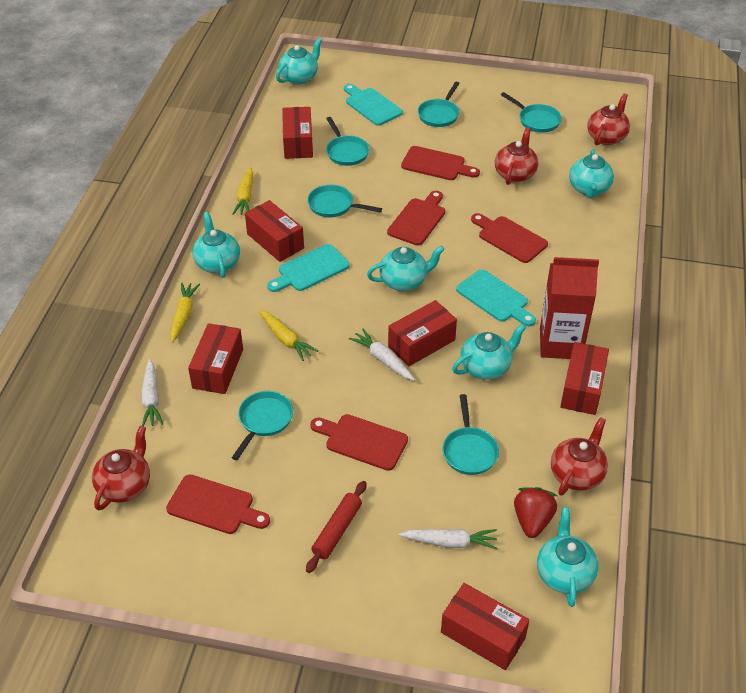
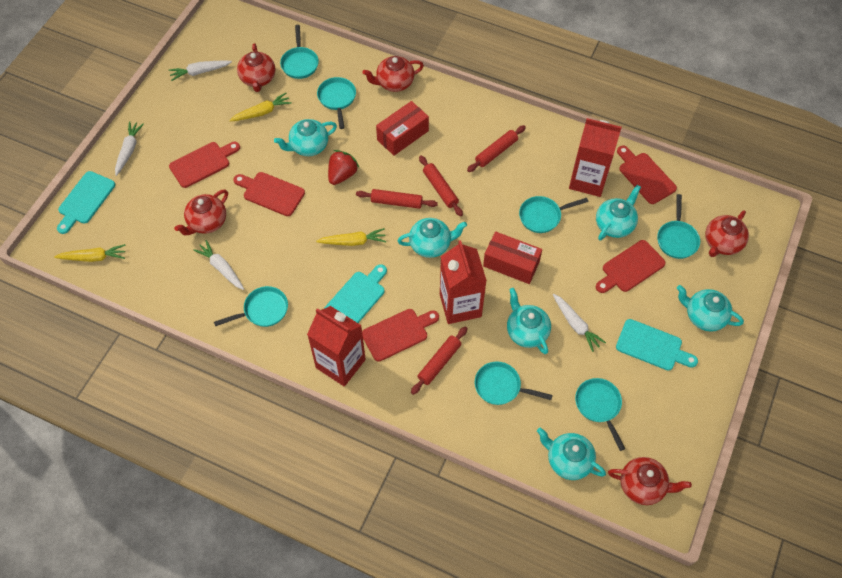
red box: [188,323,243,394] [245,200,304,262] [282,107,313,159] [388,300,457,366] [441,583,529,670] [560,342,609,415] = 6 -> [376,101,429,156] [483,232,542,284] = 2
red carton: [540,257,599,359] = 1 -> [307,306,366,387] [440,240,487,324] [569,118,622,197] = 3
red rolling pin: [306,481,367,573] = 1 -> [356,189,438,209] [411,326,468,395] [419,155,463,217] [467,125,526,172] = 4
red teapot: [92,426,150,511] [495,127,538,185] [551,417,608,496] [587,93,630,145] = 4 -> [174,190,228,235] [237,43,275,92] [362,56,424,92] [608,457,692,505] [705,210,749,257] = 5
turquoise pan: [232,391,293,460] [307,185,382,217] [326,117,369,166] [418,82,460,127] [442,394,499,475] [501,92,562,133] = 6 -> [214,286,288,327] [280,25,319,79] [317,77,356,129] [475,362,553,405] [519,196,588,233] [575,378,625,451] [657,194,700,259] = 7
white carrot: [141,359,163,426] [349,329,415,381] [399,529,497,550] = 3 -> [115,121,144,176] [169,60,232,81] [194,240,244,290] [552,293,606,352] = 4

